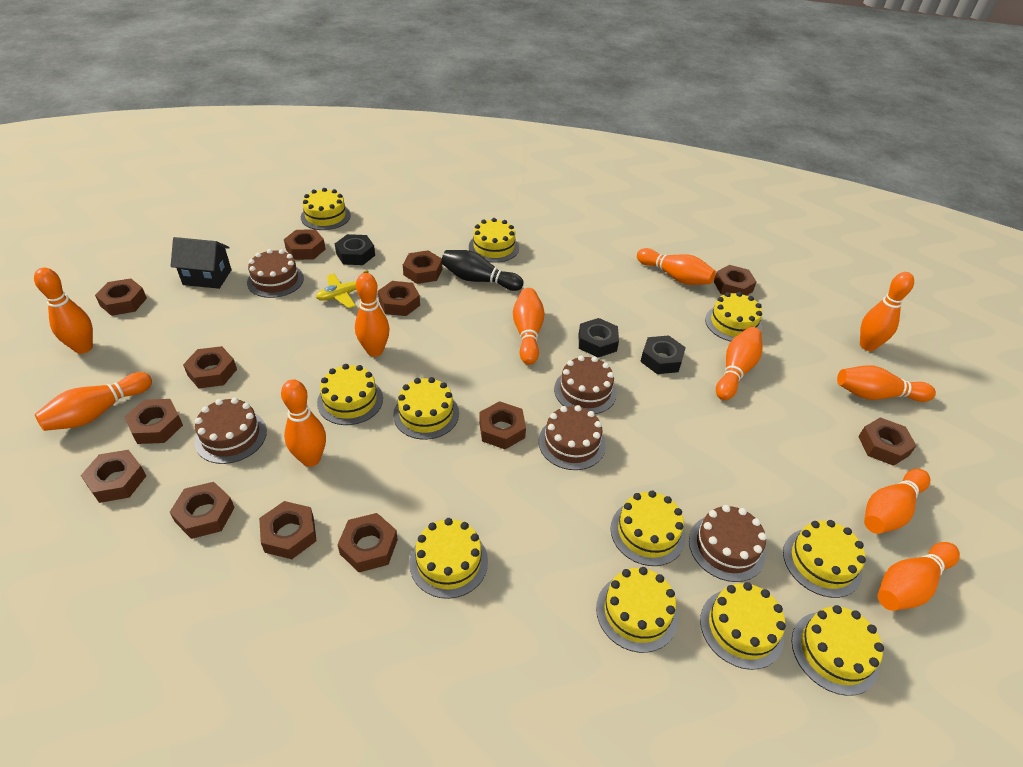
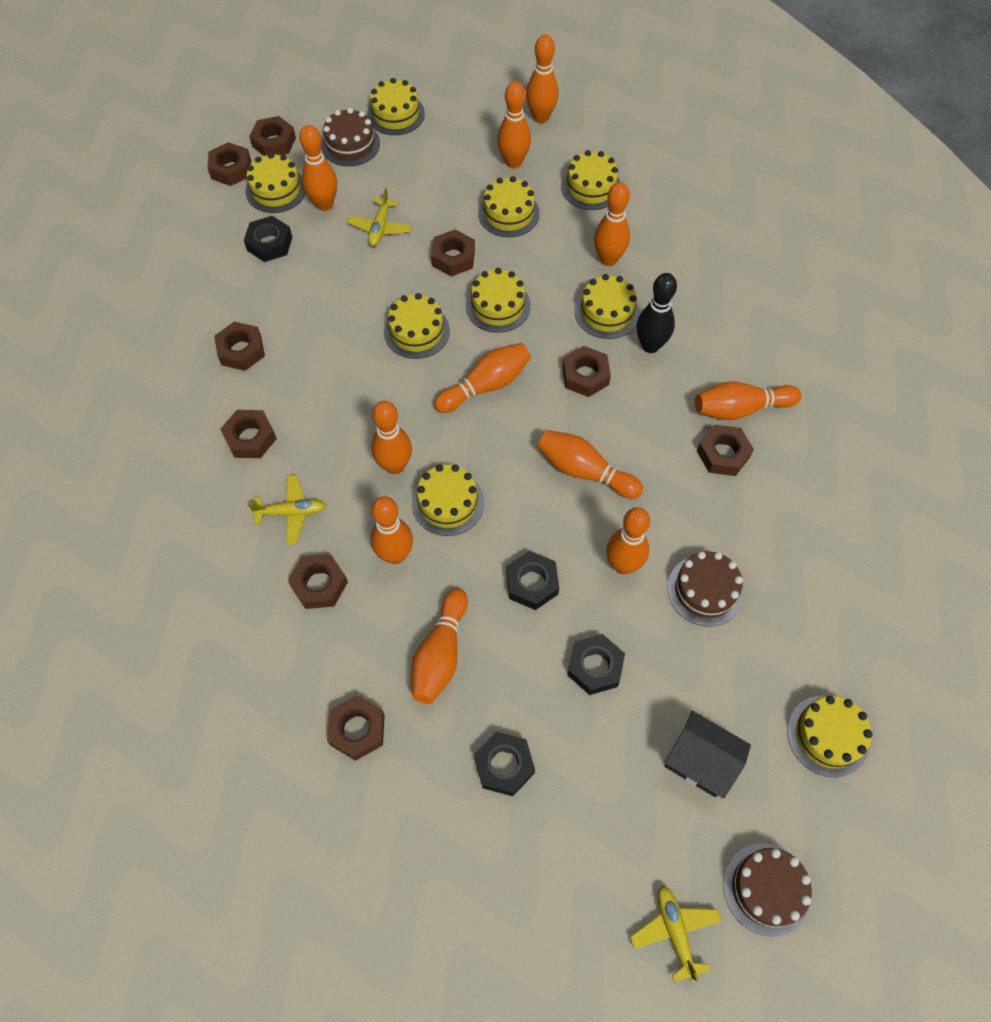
black nut: [335,234,375,265] [579,318,619,358] [640,335,686,374] = 3 -> [244,216,292,262] [474,732,535,796] [506,551,559,610] [567,634,625,695] = 4
brown cake: [194,398,267,464] [247,249,304,298] [538,405,606,470] [554,356,617,414] [689,505,767,582] = 5 -> [321,108,380,166] [667,551,744,627] [723,843,812,937] = 3
brown nut: [80,450,146,503] [95,278,147,316] [125,399,183,444] [170,482,235,539] [183,346,237,389] [259,501,317,559] [284,230,326,260] [337,513,398,572] [378,281,420,316] [403,250,442,284] [479,401,526,449] [714,265,757,296] [858,417,916,466] = 13 -> [208,142,251,186] [214,322,265,371] [220,410,277,458] [249,116,296,156] [288,554,348,609] [327,695,385,761] [431,229,475,276] [562,346,611,397] [697,425,754,476] = 9
yellow cake: [301,188,351,230] [317,364,383,425] [393,377,459,440] [409,518,488,599] [469,218,519,263] [596,567,678,653] [610,490,685,566] [700,582,786,670] [705,292,762,342] [783,520,866,598] [792,605,884,696] = 11 -> [245,153,306,213] [367,78,425,135] [384,293,450,359] [412,464,484,536] [466,268,531,333] [478,176,540,237] [561,150,621,210] [574,274,640,339] [787,696,873,777] = 9
yellow plane: [316,270,368,308] = 1 -> [247,475,326,544] [347,188,412,246] [630,885,722,982] = 3

